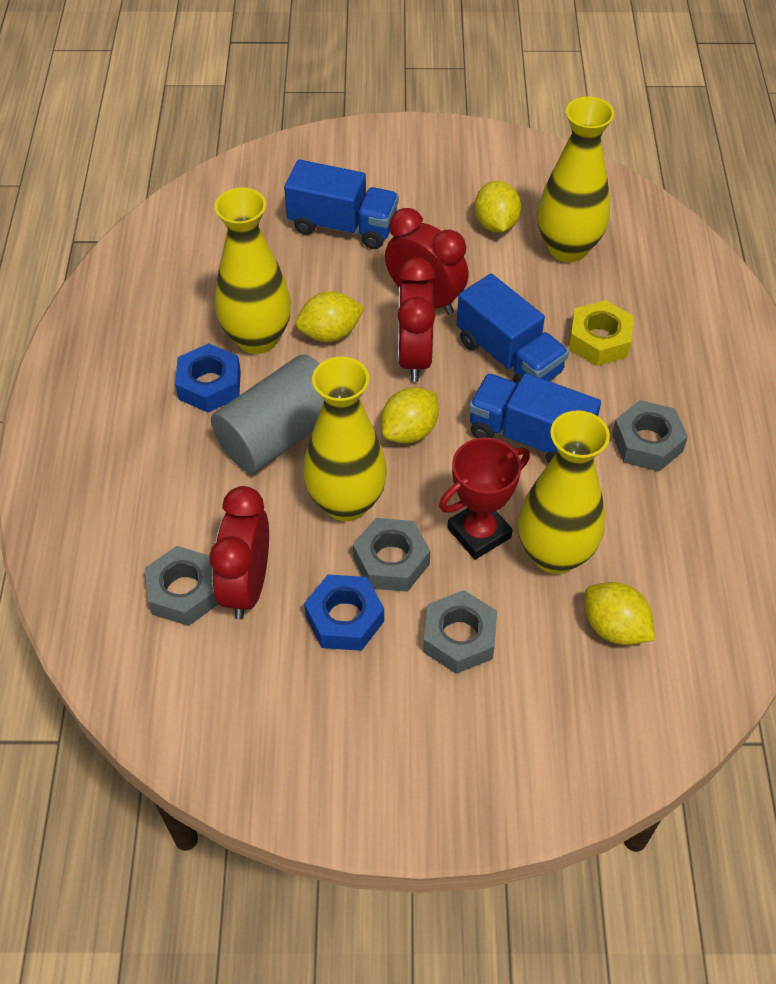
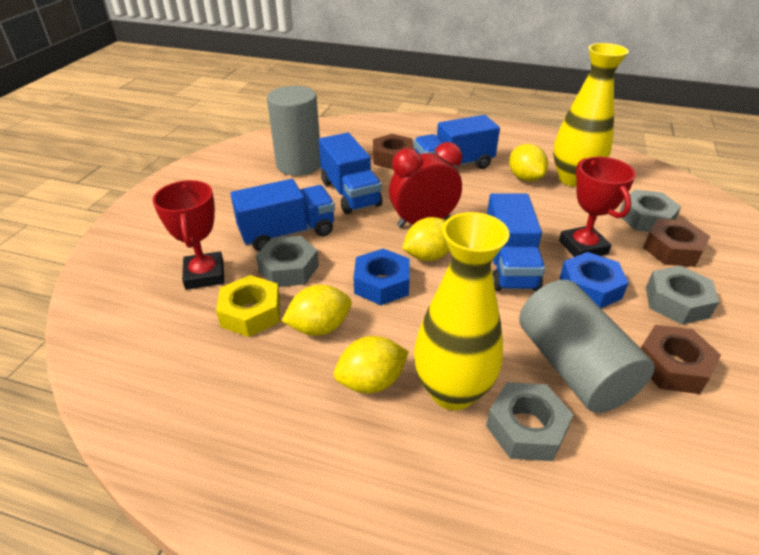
blue truck: [284,160,399,249] [457,274,569,385] [469,373,601,464] = 3 -> [230,179,335,251] [319,133,383,214] [414,115,500,169] [487,193,545,291] = 4
brown nut: none = 0 -> [373,134,414,169] [641,325,721,394] [643,219,710,267] = 3
grey cylinder: [211,355,324,473] = 1 -> [267,86,321,176] [519,280,655,413] = 2
red clock: [209,486,269,619] [385,208,469,314] [398,258,435,382] = 3 -> [389,142,462,228] = 1
red trophy: [439,437,530,560] = 1 -> [153,180,224,290] [559,157,636,257] = 2
yellow vase: [215,188,291,354] [303,357,387,521] [518,410,610,574] [538,97,614,262] = 4 -> [414,212,509,410] [553,43,629,187] = 2

